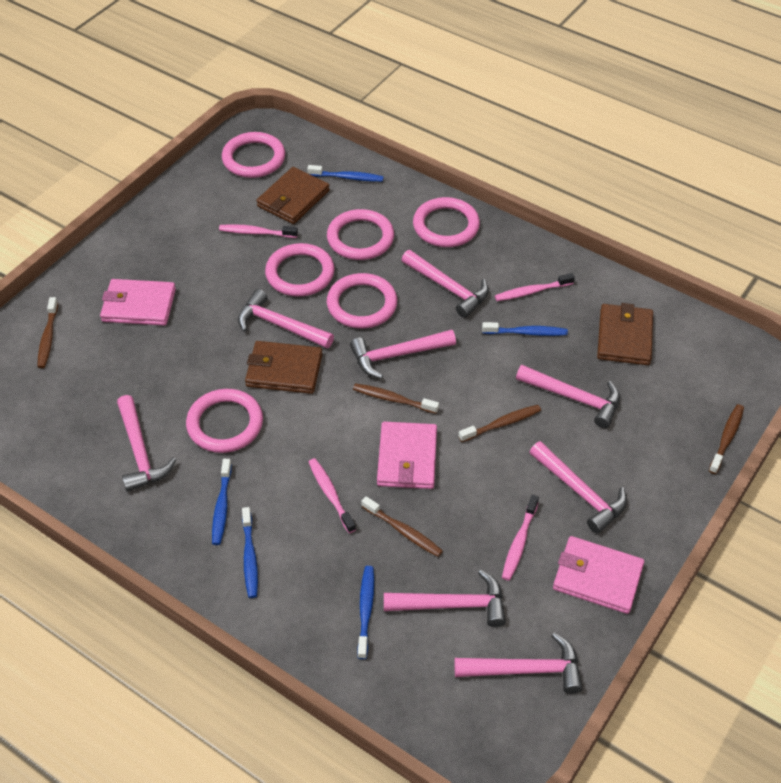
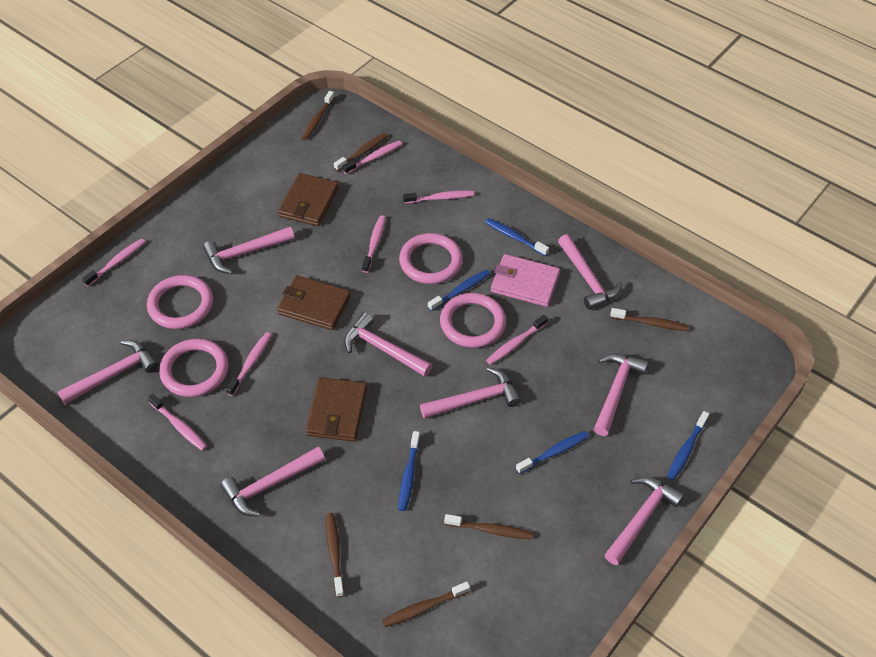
brown toothbrush: [37,297,58,368] [353,383,439,414] [361,496,443,557] [458,405,541,442] [709,404,744,474] = 5 -> [302,91,335,140] [326,513,344,597] [334,133,388,171] [382,581,470,627] [444,514,533,540] [610,308,689,331] = 6
pink ring: [186,389,263,453] [222,132,285,178] [265,243,335,297] [327,209,394,260] [327,273,397,329] [413,197,480,247] = 6 -> [147,275,213,329] [159,339,228,397] [399,233,463,284] [440,293,506,348] = 4
pink toothbrush: [219,224,298,238] [309,458,356,533] [495,273,575,301] [502,495,539,581] = 4 -> [82,239,145,287] [148,394,207,451] [226,332,271,396] [343,140,402,174] [362,216,386,273] [403,190,474,204] [486,315,548,365] = 7
pink wallet: [100,279,176,326] [377,422,437,489] [553,536,644,614] = 3 -> [491,254,560,307] = 1

